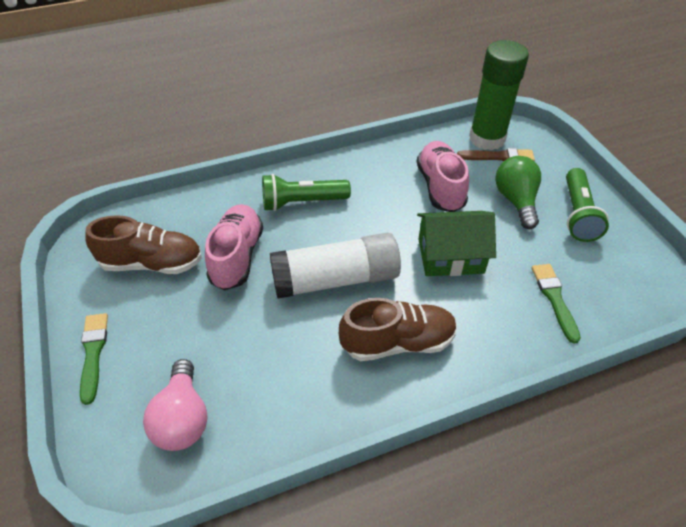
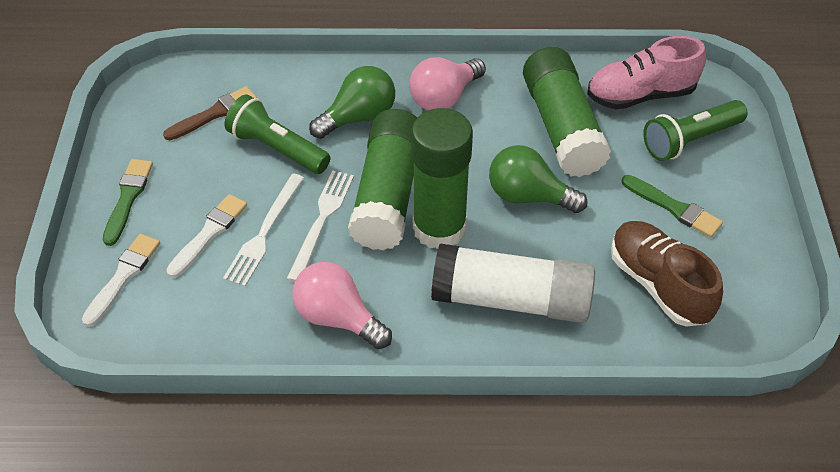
brown shoe: [85,215,202,274] [339,298,457,361] = 2 -> [611,221,723,327] = 1
green glue stick: [469,40,529,150] = 1 -> [348,109,417,250] [411,108,473,249] [523,47,611,177] = 3
green house: [417,211,496,276] = 1 -> none = 0
green light bulb: [495,156,541,229] = 1 -> [309,66,395,139] [489,145,587,213] = 2
pink light bulb: [143,359,207,451] = 1 -> [293,262,392,349] [409,57,486,111] = 2
pink shoe: [205,204,263,290] [417,141,469,212] = 2 -> [587,36,706,109] = 1
white brush: none = 0 -> [82,234,160,327] [166,194,247,278] = 2
white fork: none = 0 -> [223,174,304,286] [287,170,354,282] = 2

